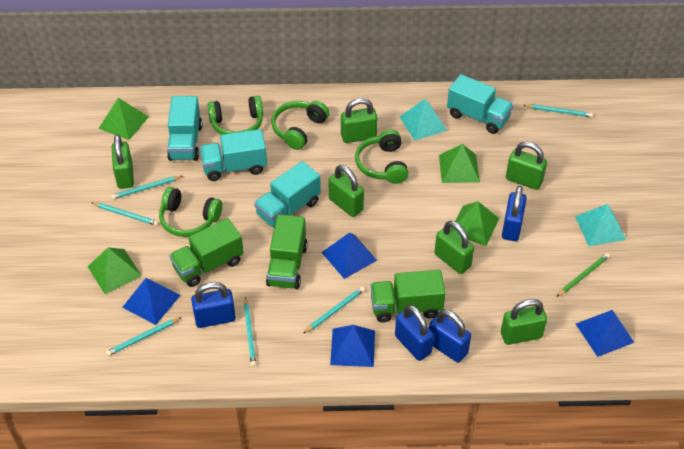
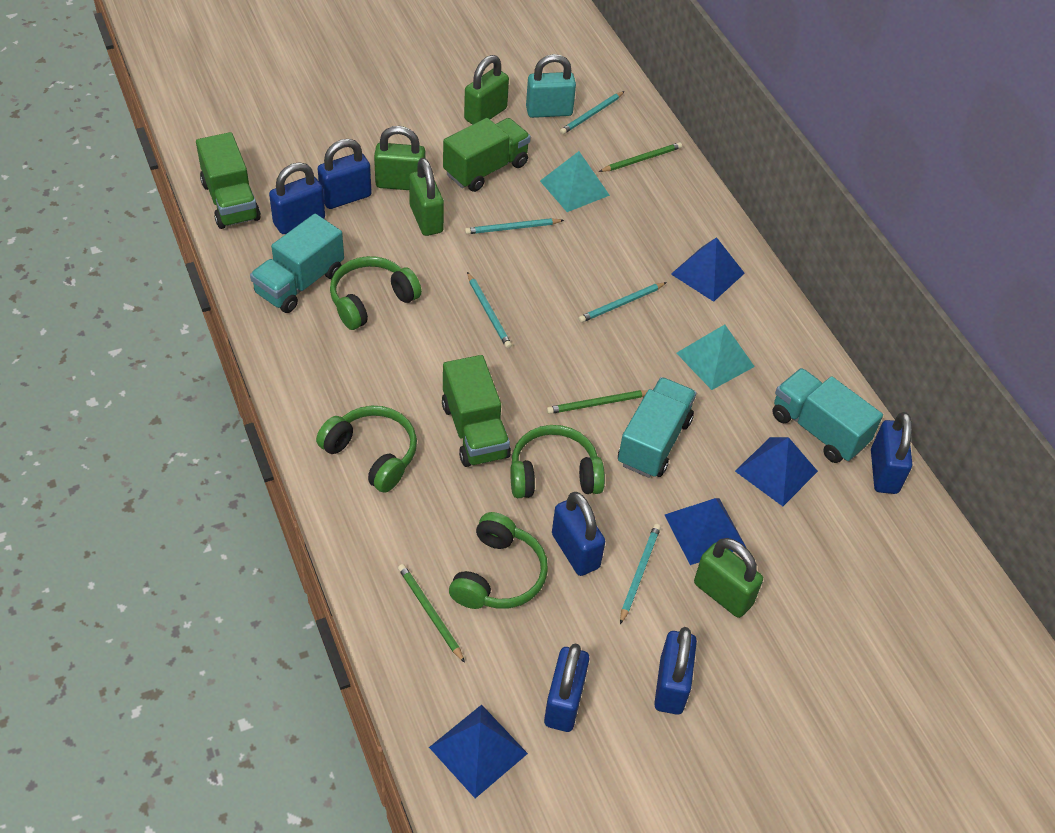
blue padlock: [191,282,236,328] [395,305,434,361] [429,309,471,363] [502,186,527,241] = 4 -> [269,162,325,234] [318,139,372,209] [544,644,589,732] [552,492,605,576] [654,627,697,715] [871,412,912,494] = 6
green padlock: [112,134,134,189] [329,165,364,217] [341,98,377,143] [434,221,474,274] [501,299,547,345] [506,142,547,190] = 6 -> [374,126,425,190] [409,158,444,236] [464,55,509,125] [694,538,763,618] = 4
green pencil: [556,253,610,297] = 1 -> [398,564,465,663] [547,390,647,414] [599,142,682,172] = 3
green pyramid: [87,247,142,294] [98,98,149,140] [439,144,480,183] [452,201,500,246] = 4 -> none = 0
turquoise padlock: none = 0 -> [526,54,576,118] = 1
turquoise pencil: [91,202,158,226] [106,317,182,356] [111,176,182,199] [244,297,256,366] [304,287,365,333] [523,104,593,117] = 6 -> [465,218,564,234] [467,272,512,348] [560,91,625,135] [579,282,667,323] [620,524,661,624] = 5
turquoise truck: [167,96,202,161] [200,129,267,181] [254,161,321,227] [447,74,513,134] = 4 -> [250,214,344,313] [618,377,696,478] [772,368,883,463] = 3

